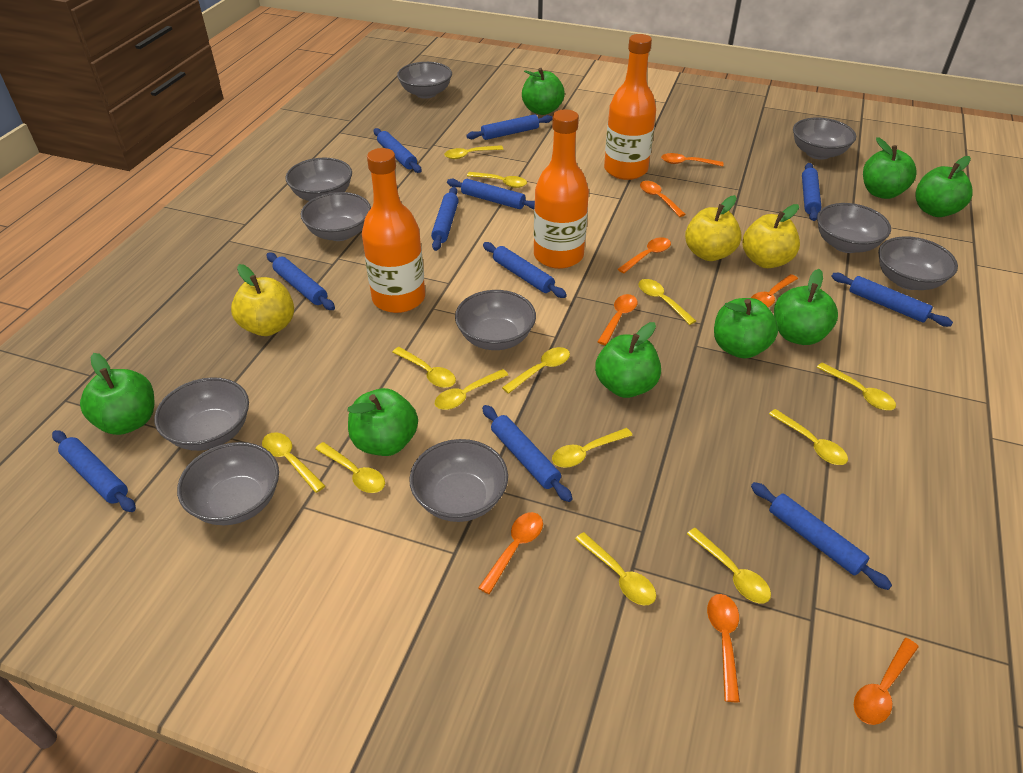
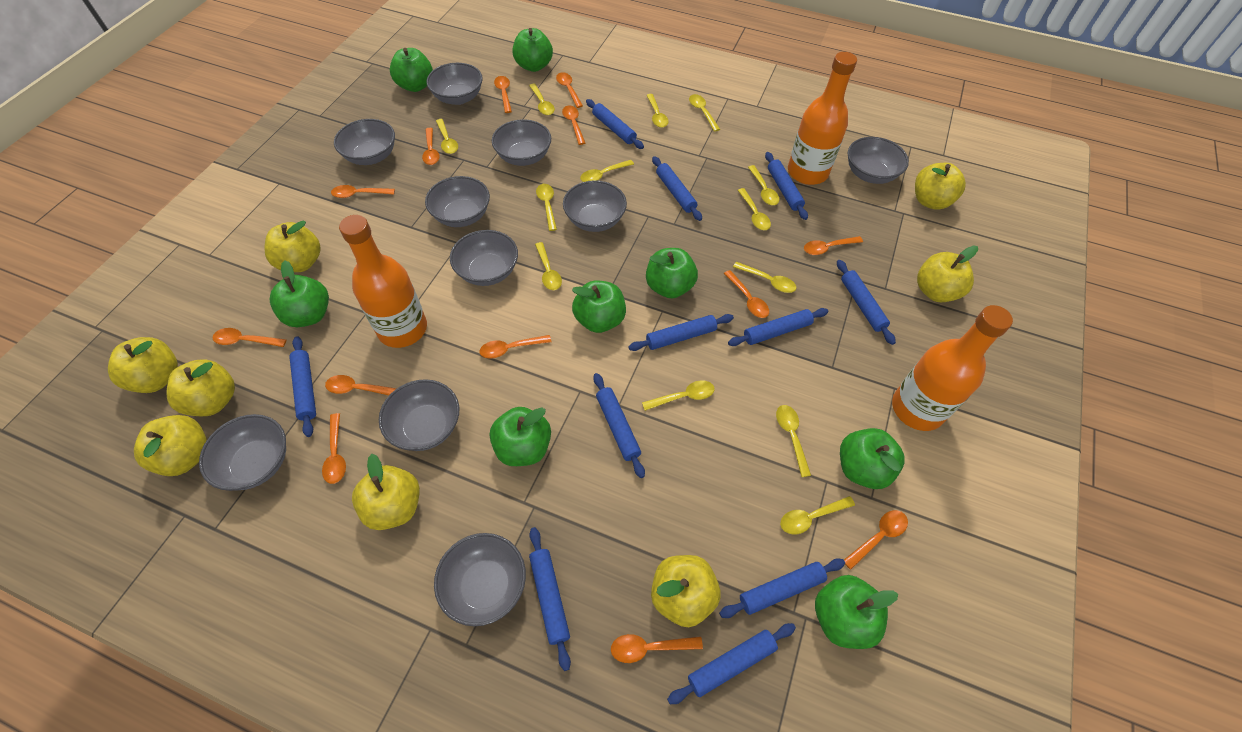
orange spoon: [478,512,543,594] [597,294,637,345] [618,237,671,273] [640,181,686,217] [661,153,724,166] [707,594,740,702] [751,274,798,307] [854,638,918,725] = 8 -> [212,328,287,347] [322,413,346,484] [325,375,397,395] [331,185,395,198] [422,128,439,165] [479,335,551,359] [494,76,512,113] [556,72,583,108] [562,106,585,145] [611,634,703,663] [724,270,769,318] [804,236,863,255] [844,510,908,570] = 13
yellow apple: [231,264,294,336] [685,195,742,261] [743,204,800,268] = 3 -> [108,337,178,393] [134,415,207,476] [167,359,235,416] [265,220,321,272] [352,454,420,530] [651,555,720,627] [915,163,966,210] [917,246,978,302] = 8

